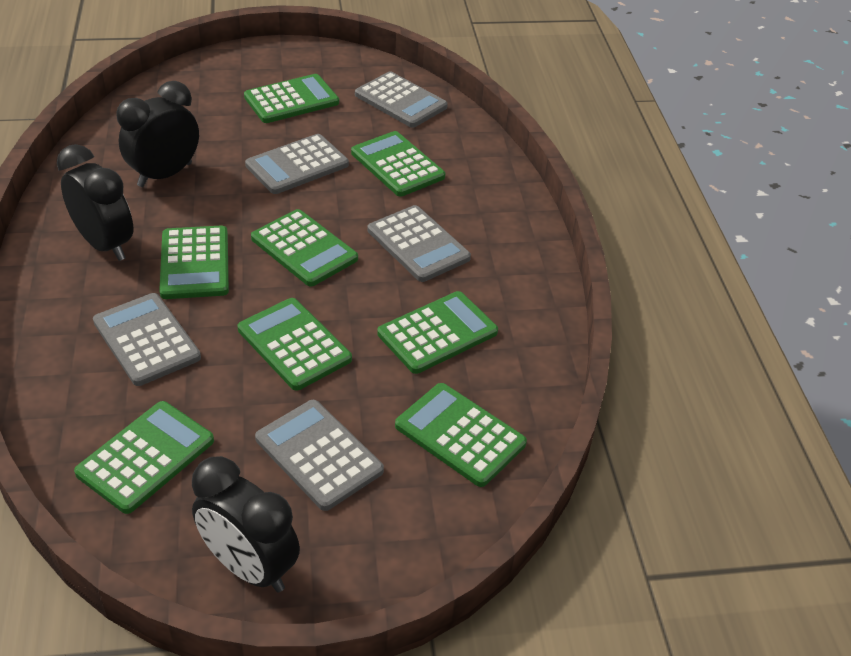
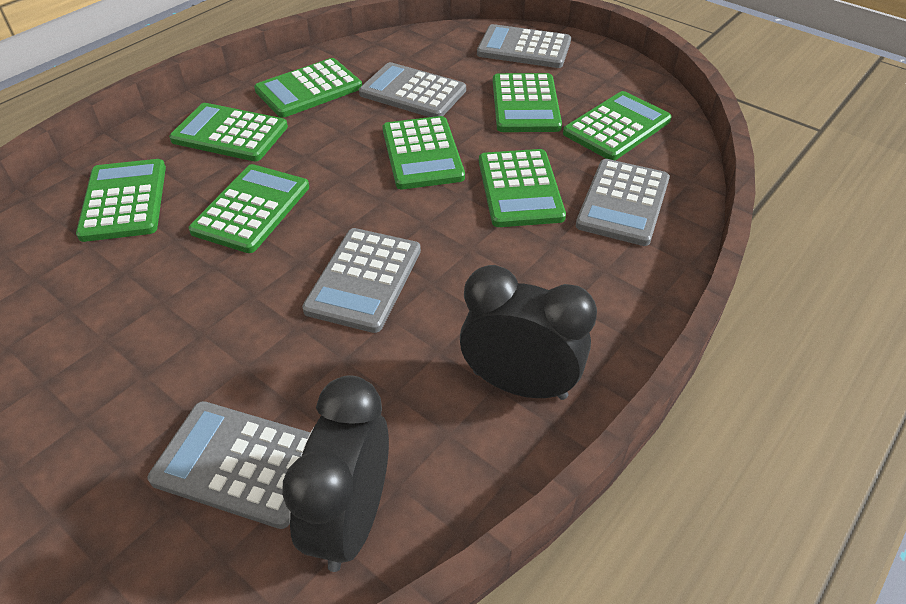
black clock: [57,144,134,261] [116,81,199,187] [192,456,300,592] = 3 -> [282,375,389,572] [460,265,597,400] = 2

